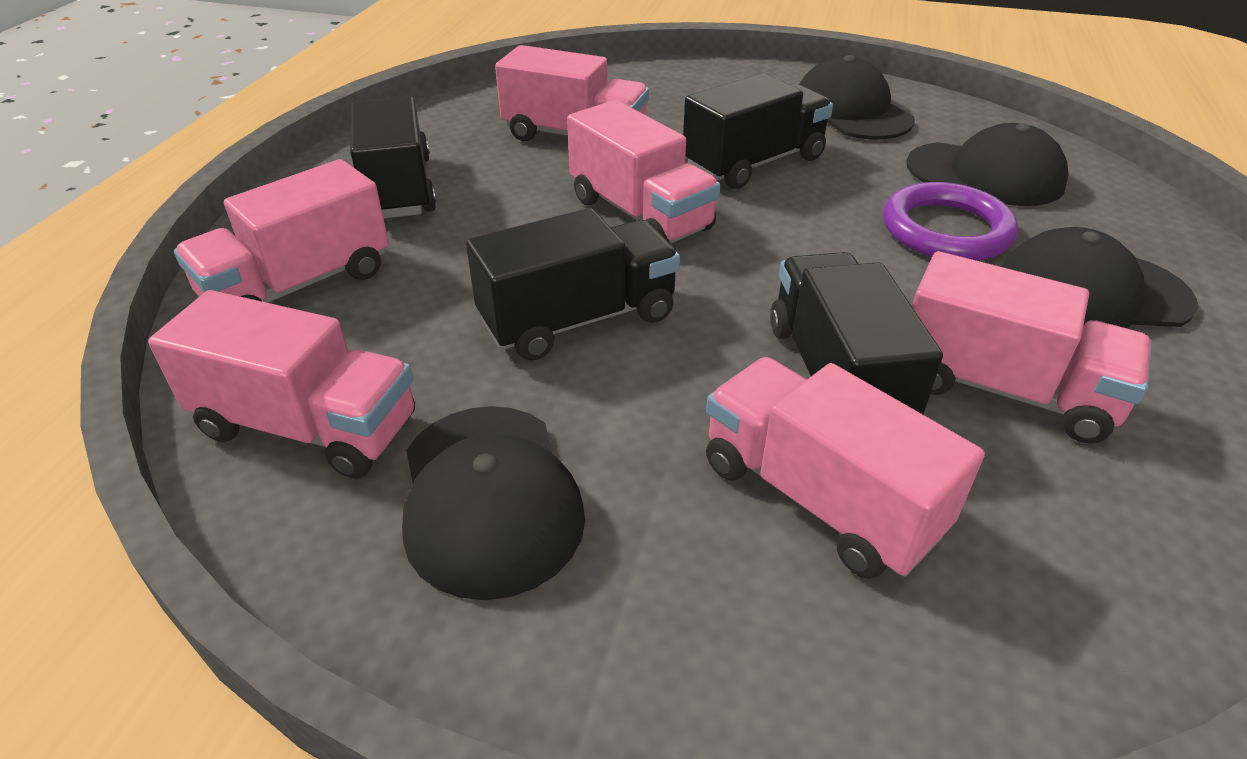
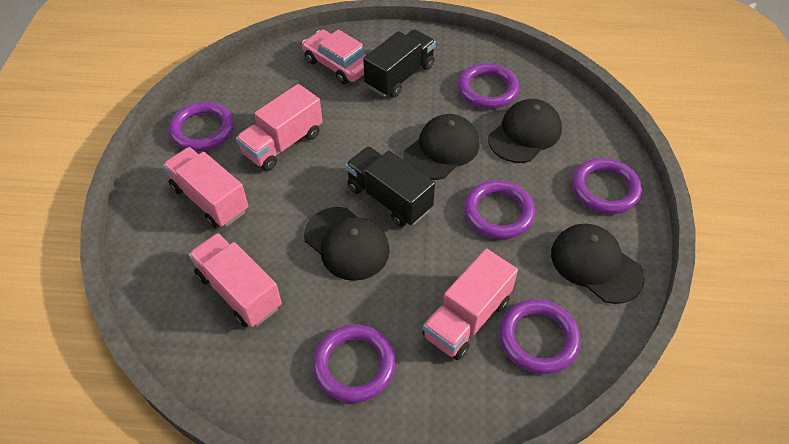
black truck: [350,96,436,219] [466,208,680,360] [683,73,833,189] [770,252,943,414] = 4 -> [345,146,435,227] [363,29,436,98] = 2
pink car: none = 0 -> [302,29,366,84] = 1
pink truck: [148,290,415,479] [174,159,389,303] [495,45,649,141] [567,100,721,243] [706,357,985,579] [912,251,1152,444] = 6 -> [163,147,248,228] [188,233,282,327] [236,84,323,171] [423,249,518,360] = 4
purple ring: [883,182,1018,261] = 1 -> [169,102,234,151] [313,324,395,403] [458,63,519,109] [464,180,535,239] [499,299,581,374] [572,158,642,214] = 6

